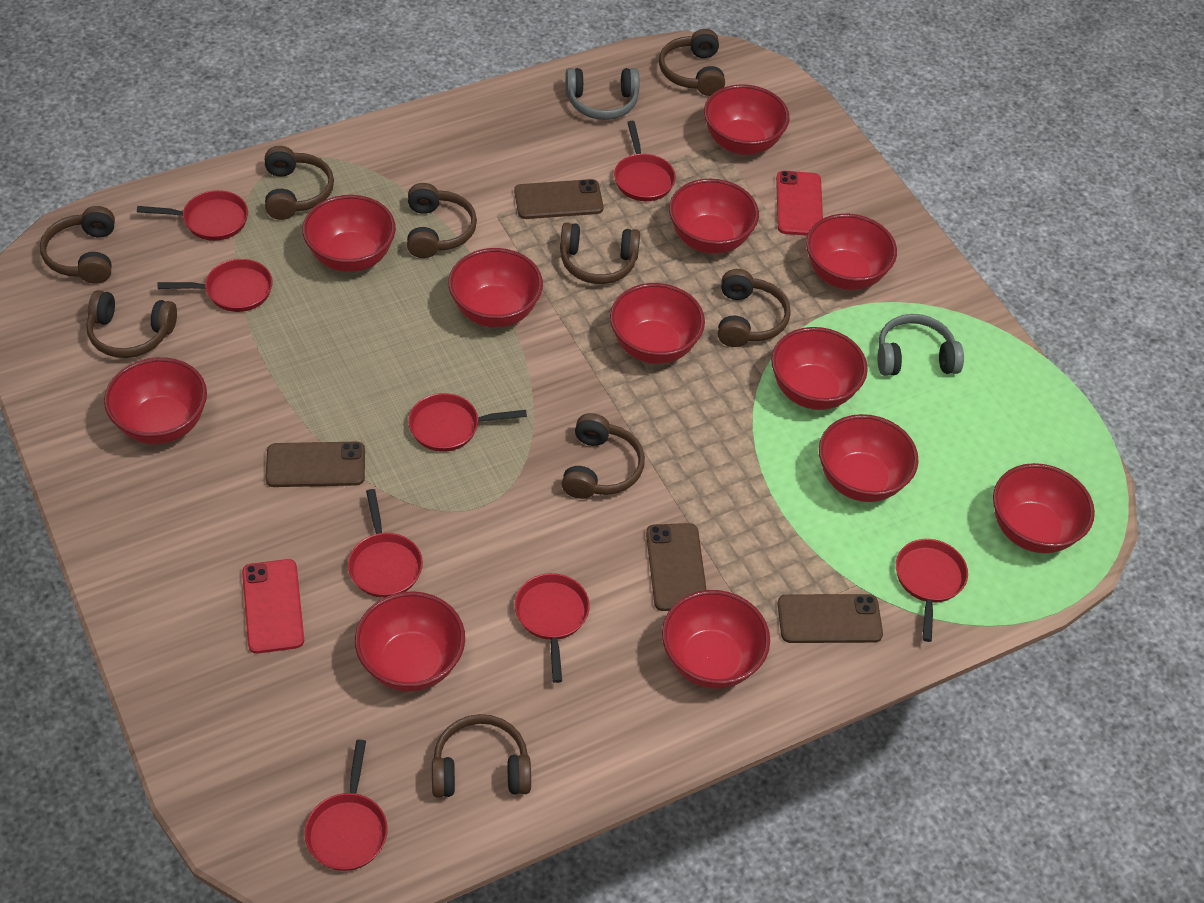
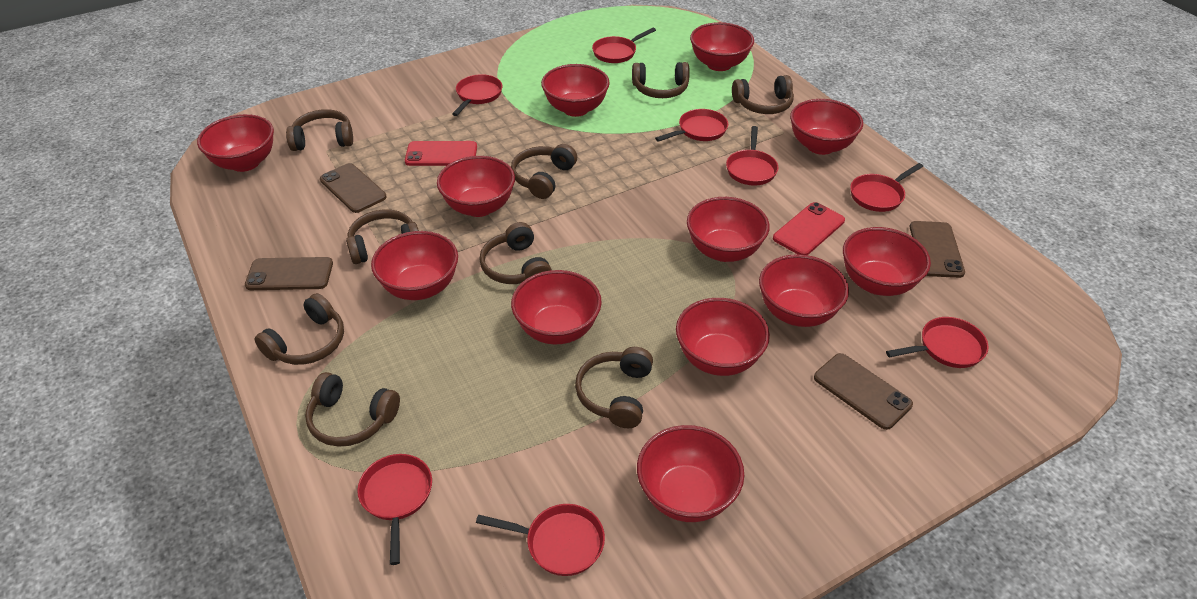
grey headphones: [565,68,639,120] [877,314,964,376] = 2 -> none = 0

